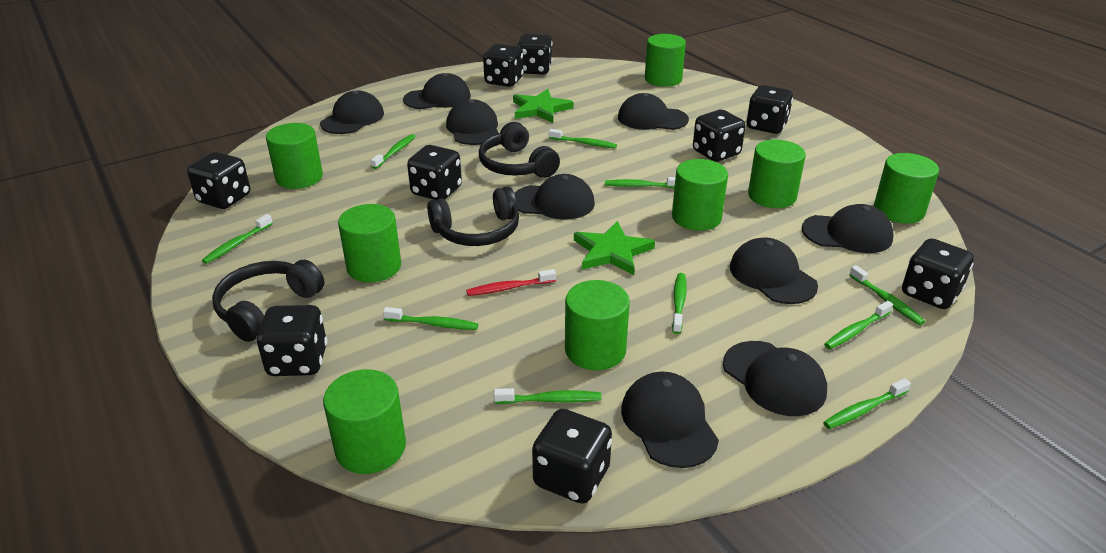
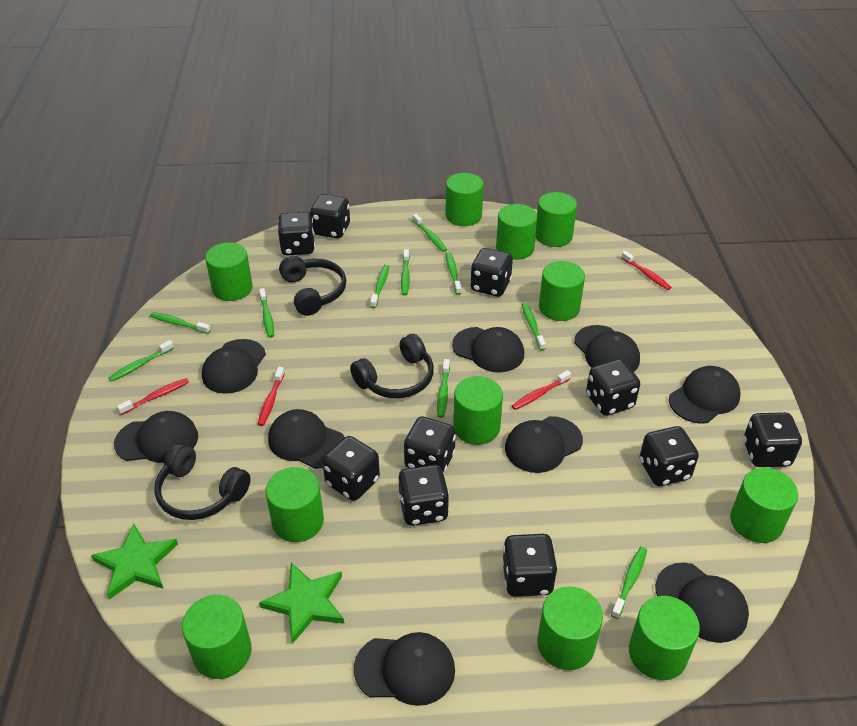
black dice: [187,152,250,209] [256,305,327,376] [407,145,462,200] [483,44,524,87] [517,34,552,74] [532,409,612,504] [693,110,745,162] [746,85,793,134] [902,238,974,309] = 9 -> [278,212,315,256] [310,194,350,238] [322,436,380,501] [398,465,449,526] [404,416,456,472] [470,248,513,297] [502,534,557,597] [586,359,640,416] [640,426,699,486] [744,412,802,467] = 10
green cylinder: [266,123,323,189] [323,369,406,474] [338,204,401,282] [565,280,630,370] [645,34,686,87] [672,159,728,231] [748,140,806,208] [874,153,939,224] = 8 -> [182,595,252,679] [205,242,253,301] [266,467,324,542] [445,173,484,226] [453,376,503,445] [496,204,538,260] [536,192,577,247] [537,587,603,670] [539,261,585,321] [629,596,700,680] [730,468,798,543] = 11
red toothbrush: [466,269,556,296] = 1 -> [117,378,189,415] [258,367,285,426] [512,370,571,410] [621,251,672,290] = 4

